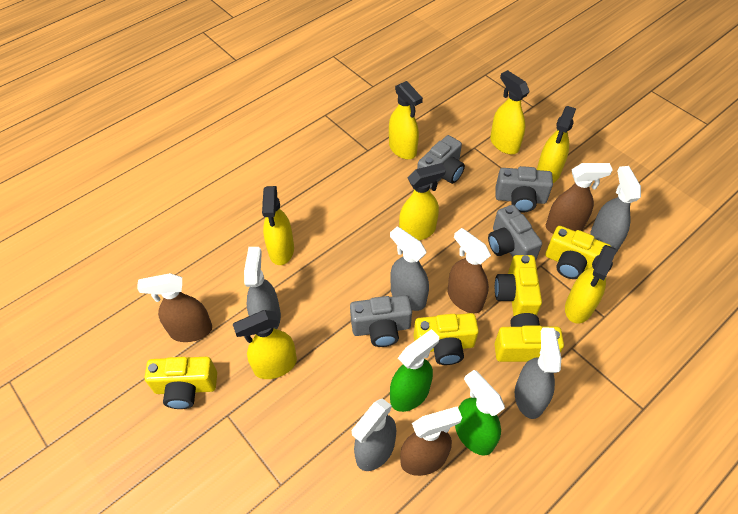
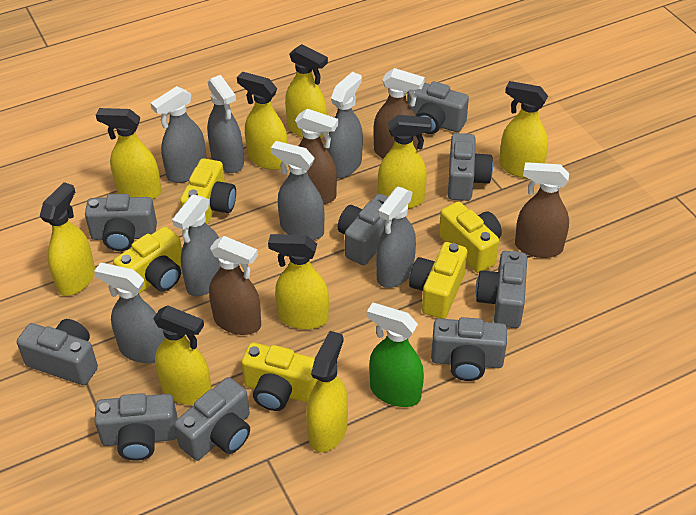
green spray bottle: [390,329,439,412] [455,370,505,455] = 2 -> [367,303,424,407] = 1
grey camera: [350,295,412,347] [417,135,465,189] [488,205,542,261] [495,166,553,212] = 4 -> [17,319,98,385] [85,194,157,251] [95,393,178,461] [174,377,250,461] [338,194,388,265] [407,81,469,134] [431,317,507,381] [448,133,493,201] [476,251,527,328] = 9
grey spray bottle: [244,247,281,329] [352,398,396,471] [390,227,429,311] [515,328,561,419] [590,166,641,254] = 5 -> [94,263,165,363] [150,86,206,183] [172,195,220,296] [207,75,244,173] [271,141,324,240] [327,72,363,178] [376,187,416,288] = 7
yellow spray bottle: [233,310,297,379] [262,186,294,265] [389,81,423,159] [399,163,446,241] [490,70,529,154] [537,106,576,183] [565,245,617,323] = 7 -> [40,182,95,296] [96,108,162,199] [153,306,211,405] [237,72,288,170] [268,234,329,329] [285,44,328,138] [306,331,348,452] [378,115,432,209] [499,81,548,178] = 9

